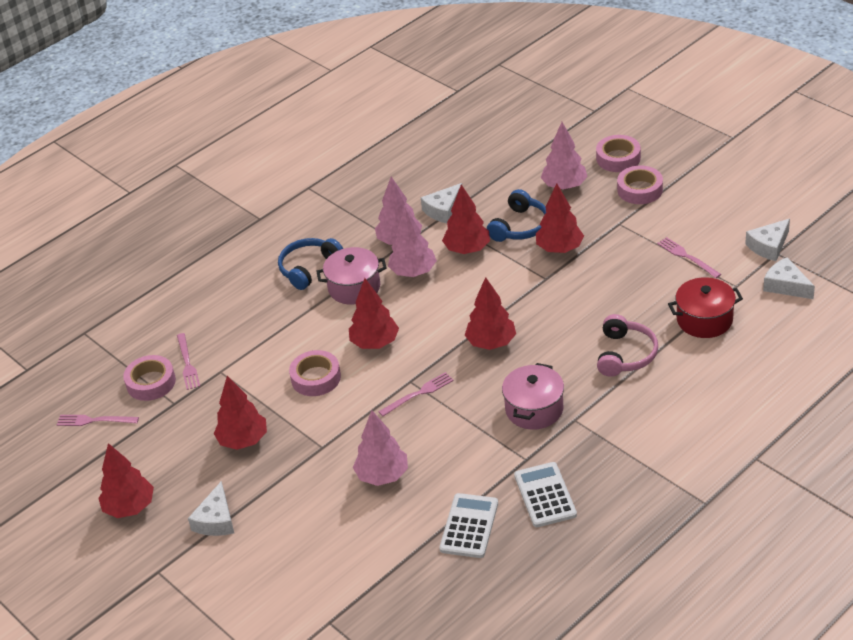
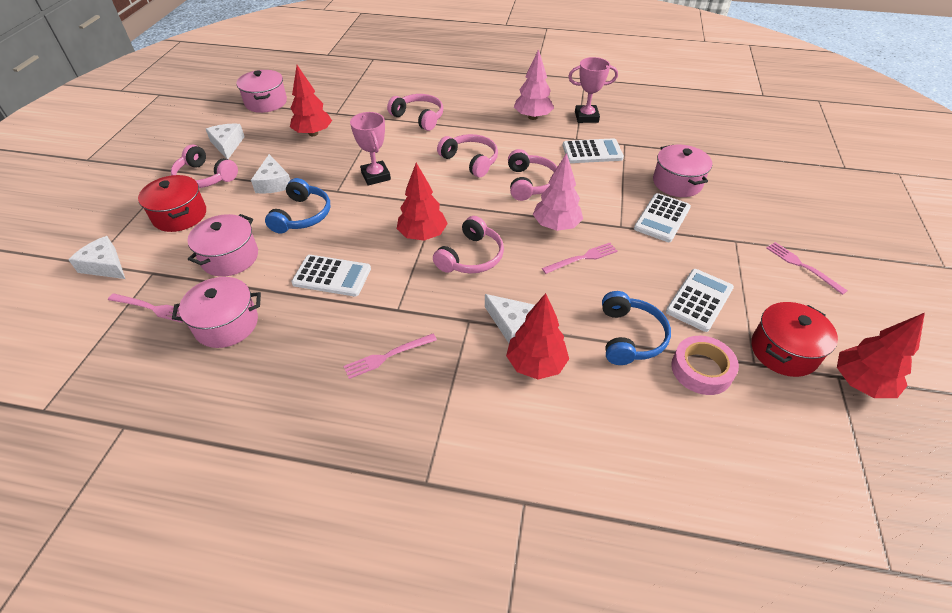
pink headphones: [597,314,658,377] = 1 -> [171,145,238,188] [387,94,443,131] [433,216,504,274] [437,134,498,177] [508,149,557,201] = 5
pink pot: [316,247,387,304] [502,363,564,430] = 2 -> [172,277,261,348] [187,214,258,277] [236,70,287,113] [653,145,712,197] = 4
pink tape: [123,355,176,401] [289,350,341,396] [596,135,641,172] [617,166,663,204] = 4 -> [671,336,739,395] = 1
pink tree: [353,410,408,486] [375,177,422,245] [388,208,437,277] [541,122,588,190] = 4 -> [514,49,554,120] [533,153,583,231] = 2
pink trophy: none = 0 -> [350,112,391,185] [568,57,618,123] = 2
red pot: [668,277,743,338] = 1 -> [138,175,206,232] [751,302,838,377] = 2
red tree: [98,443,154,518] [214,376,267,450] [349,278,399,349] [442,185,490,254] [465,277,516,350] [536,184,584,253] = 6 -> [290,65,332,136] [397,163,448,241] [506,293,569,379] [837,313,925,398] = 4
white calculator: [439,493,498,558] [514,462,577,527] = 2 -> [291,255,371,297] [563,138,624,163] [634,193,691,242] [666,269,734,332] = 4

